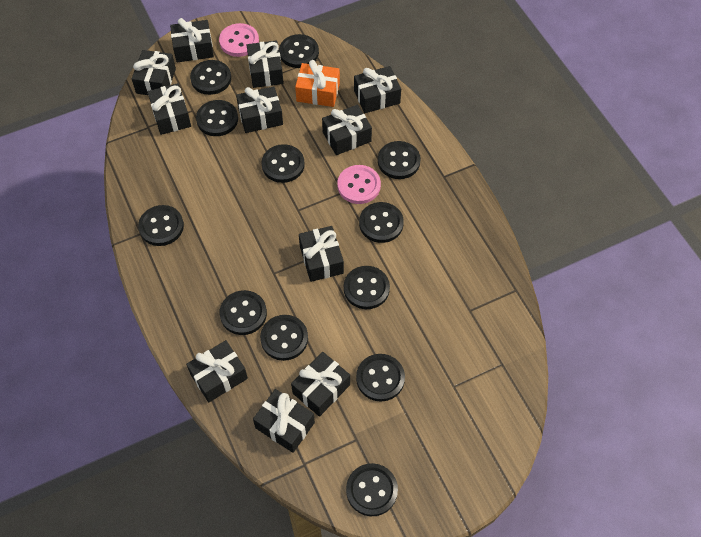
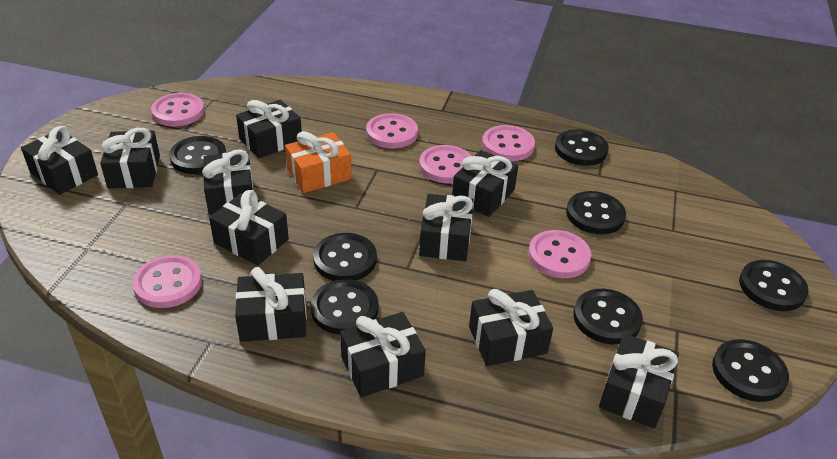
black button: [138,205,184,246] [190,60,231,95] [196,100,238,136] [219,290,267,335] [260,315,308,361] [261,144,305,183] [279,34,319,68] [344,266,390,309] [346,463,398,516] [356,354,405,401] [359,202,404,243] [378,141,421,179] = 12 -> [169,136,226,174] [311,279,378,335] [313,233,377,281] [555,129,609,166] [566,191,626,234] [573,289,643,344] [712,339,789,402] [739,260,809,311] = 8
pink button: [219,23,259,57] [337,165,381,204] = 2 -> [132,255,202,308] [151,93,204,126] [366,113,418,148] [419,145,471,183] [482,125,535,161] [528,230,591,278] = 6

